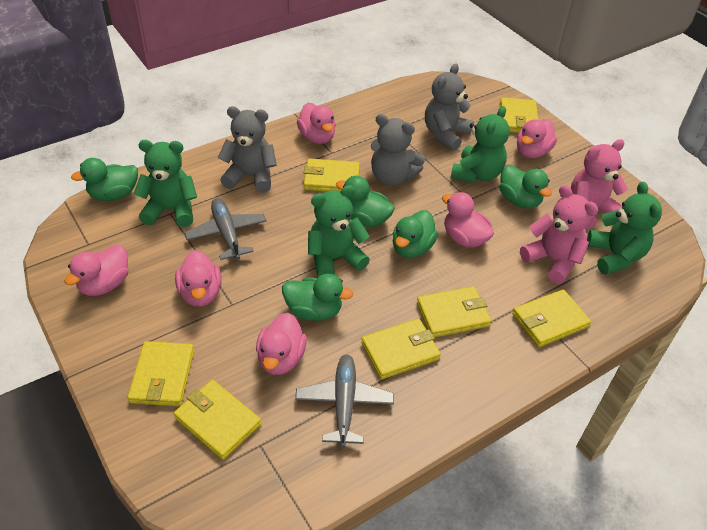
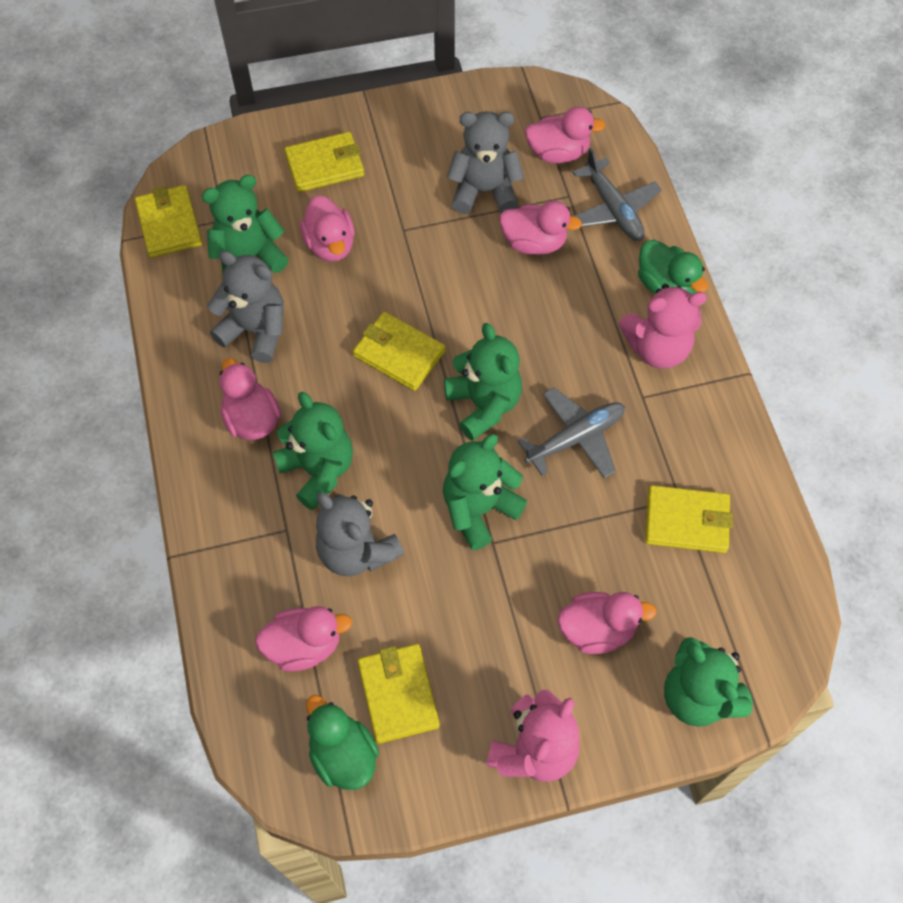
green duck: [71,158,138,201] [282,273,353,321] [336,176,395,227] [393,210,438,258] [499,165,552,209] = 5 -> [306,695,379,790] [638,239,708,294] = 2
green teddy bear: [134,140,197,227] [308,185,370,277] [451,106,510,183] [587,182,662,275] = 4 -> [201,175,289,274] [273,392,353,510] [443,434,527,550] [444,323,522,441] [664,637,753,727] = 5
yellow wallet: [128,341,194,406] [174,380,261,460] [304,158,360,192] [361,319,441,379] [417,286,491,338] [500,97,538,133] [512,289,591,347] = 7 -> [135,185,202,258] [285,132,364,192] [353,312,445,391] [358,644,440,744] [645,485,733,553] = 5

